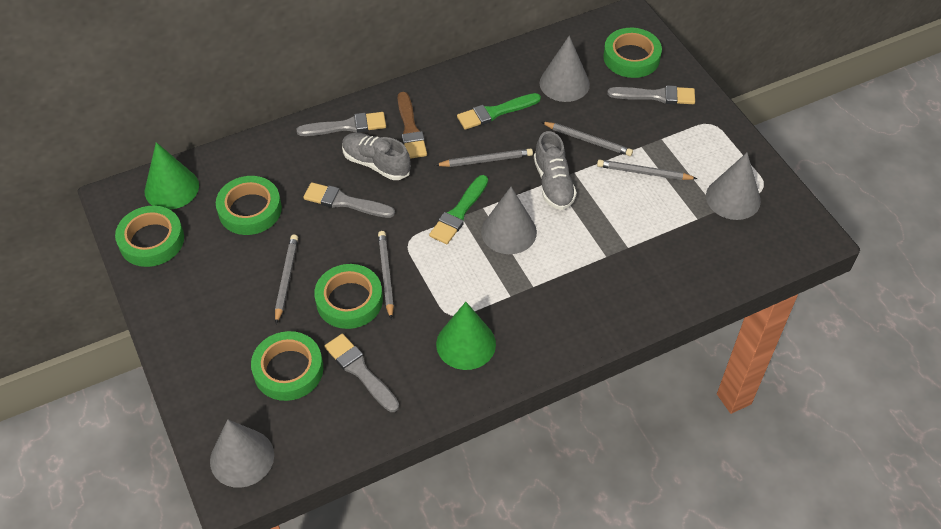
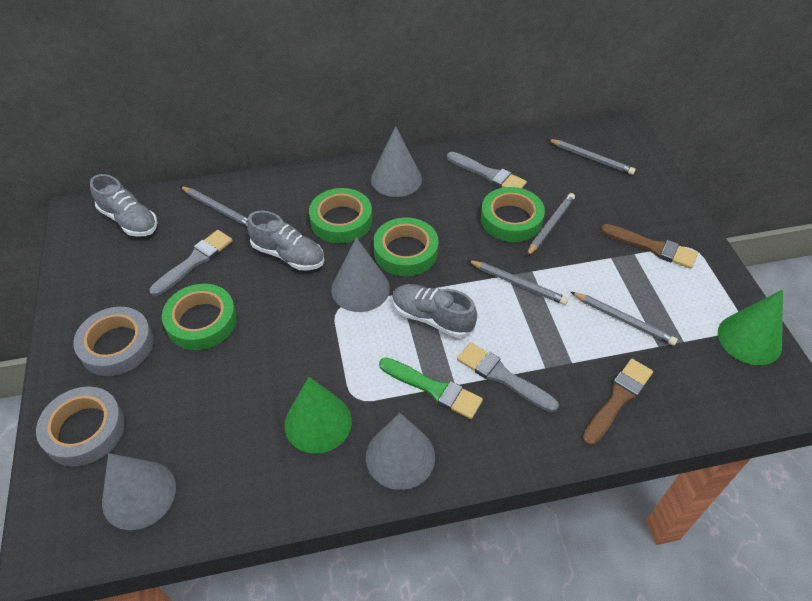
brown brush: [398,92,427,159] = 1 -> [582,359,653,446] [601,224,698,269] = 2
green brush: [429,175,488,244] [457,93,541,130] = 2 -> [379,357,483,419] = 1
green tape: [115,206,184,267] [216,176,282,235] [251,331,323,401] [314,264,383,329] [603,28,662,78] = 5 -> [162,284,237,350] [309,188,372,243] [373,218,439,276] [481,187,545,242] = 4
grey brush: [296,112,386,136] [303,182,395,218] [324,334,399,412] [607,85,695,104] = 4 -> [150,230,232,296] [447,152,527,188] [457,342,559,412] = 3
grey shoe: [342,133,411,180] [534,131,577,210] = 2 -> [90,174,157,237] [247,211,324,270] [392,284,477,338] = 3
grey tape: none = 0 -> [36,387,125,466] [73,307,154,376] = 2

